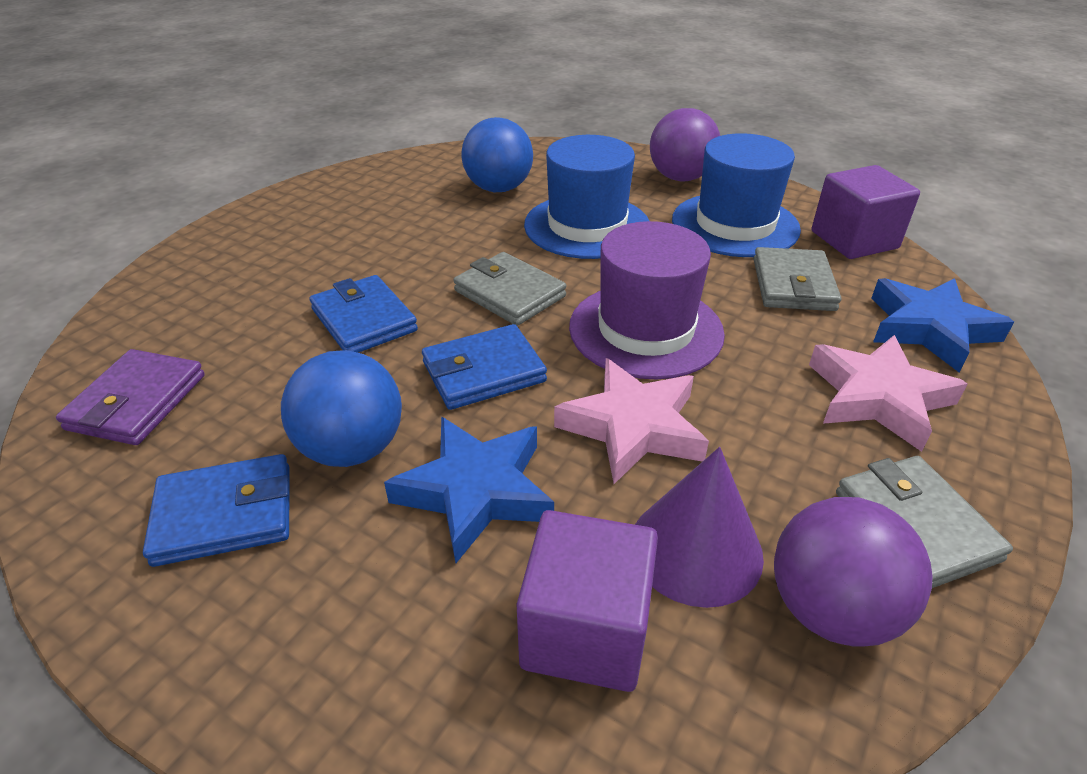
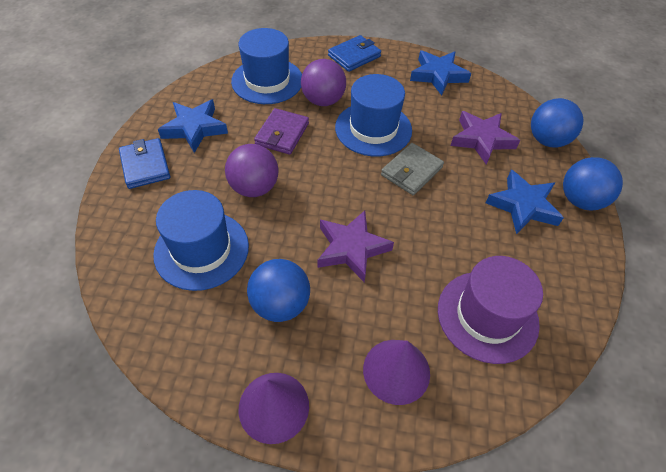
blue ball: [281,350,402,467] [462,117,533,192] = 2 -> [247,259,310,322] [531,98,583,148] [563,157,623,211] = 3
blue hat: [524,135,649,259] [672,133,801,257] = 2 -> [153,190,249,291] [231,28,302,104] [335,74,412,156] = 3
blue star: [384,416,554,563] [871,278,1014,373] = 2 -> [158,99,228,153] [410,50,471,95] [486,170,564,234] = 3
blue wallet: [143,454,290,567] [309,275,418,353] [422,324,547,410] = 3 -> [119,138,170,189] [328,35,381,72] = 2
grey wallet: [453,252,566,326] [753,247,841,311] [836,456,1013,588] = 3 -> [381,143,444,195] = 1
pink star: [554,358,709,484] [809,335,967,452] = 2 -> none = 0
purple cone: [635,447,764,608] = 1 -> [238,373,309,444] [363,340,430,405] = 2
purple cube: [517,510,658,692] [812,165,920,259] = 2 -> none = 0
purple star: none = 0 -> [318,210,394,282] [450,111,520,165] = 2

